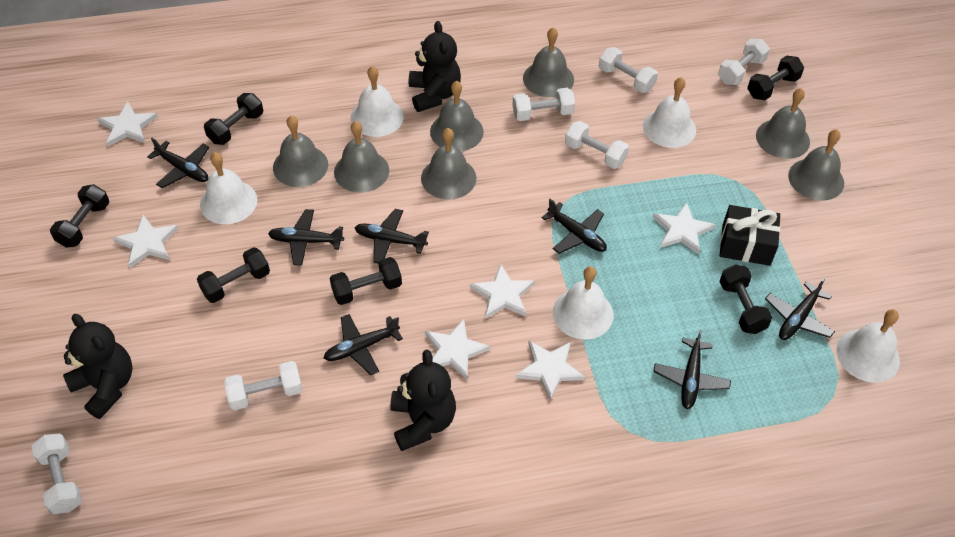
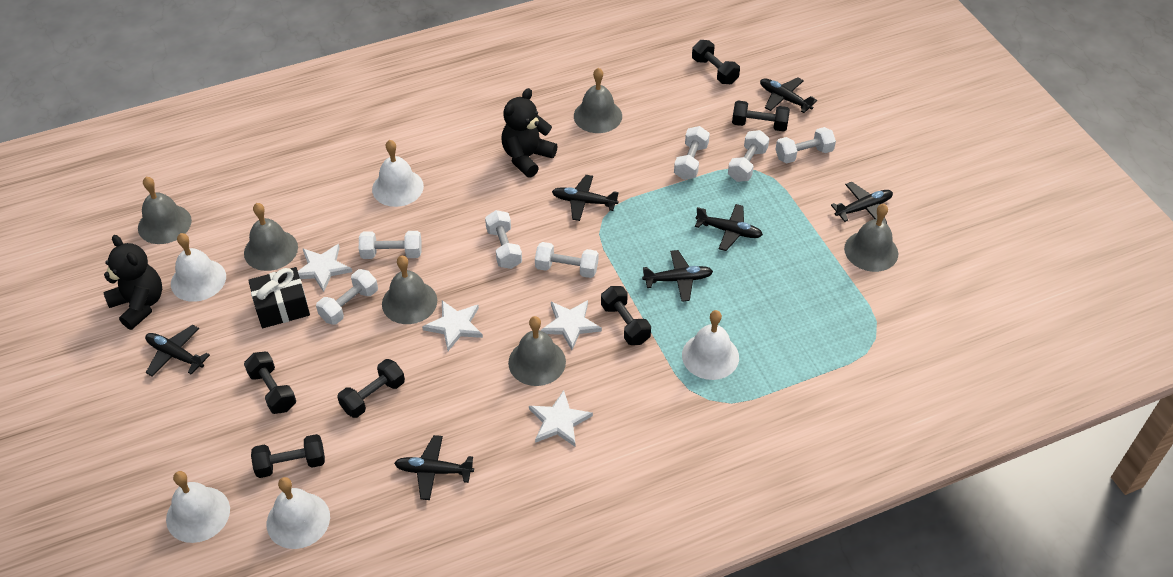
black teddy bear: [63,314,133,419] [390,350,456,451] [409,21,461,112] = 3 -> [103,235,162,330] [501,88,558,178] = 2
grey bell: [273,116,328,187] [334,121,389,193] [421,128,476,200] [430,81,484,151] [523,27,574,97] [756,88,810,159] [788,129,844,201] = 7 -> [138,177,192,244] [244,203,298,271] [382,255,437,324] [508,316,566,386] [574,68,622,133] [844,204,898,272] = 6
white dumbbell: [31,433,83,514] [224,361,302,410] [512,88,575,121] [565,121,629,169] [599,47,658,93] [718,39,770,85] = 6 -> [316,269,378,325] [359,231,422,259] [485,210,522,269] [535,242,598,278] [674,126,710,180] [728,130,769,182] [775,127,836,163] = 7
white star: [97,101,158,147] [113,215,178,268] [425,319,490,379] [470,263,535,319] [515,341,585,401] [652,202,716,254] = 6 -> [298,244,352,292] [422,300,483,351] [529,390,593,446] [540,300,602,350] = 4

